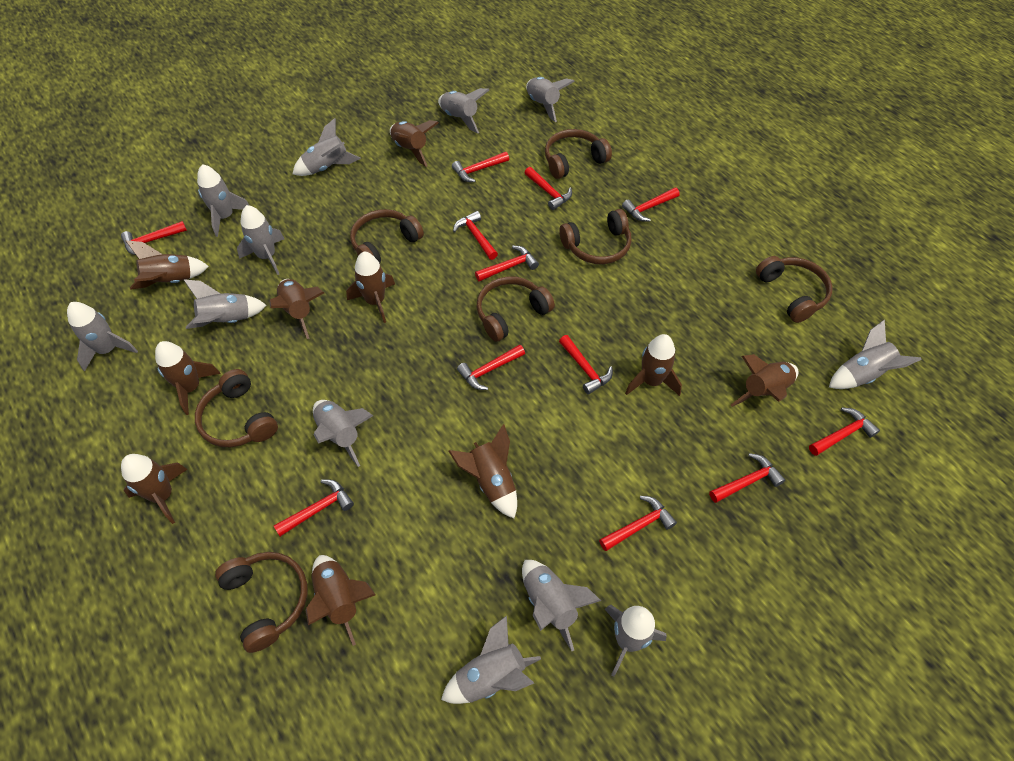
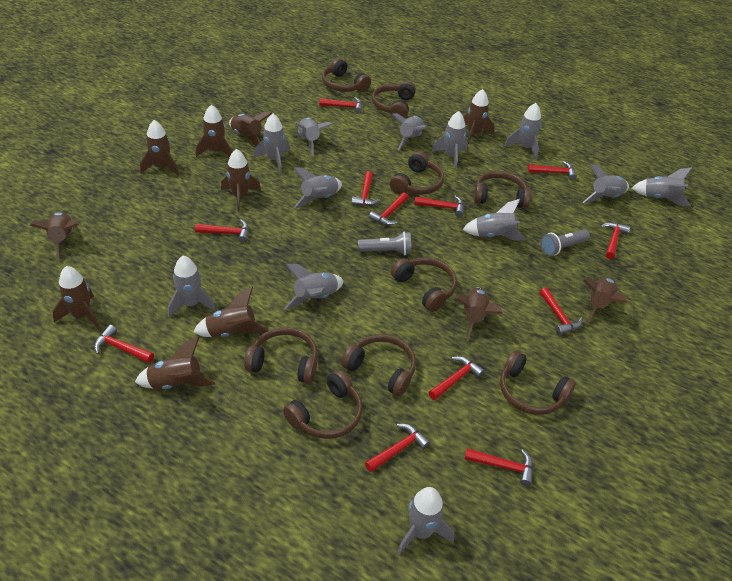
brown headphones: [195,369,278,447] [215,552,308,653] [350,209,424,263] [476,276,555,342] [545,129,612,179] [559,209,632,264] [756,256,833,323] = 7 -> [244,327,318,384] [283,370,363,439] [322,58,371,92] [341,334,416,397] [372,81,416,118] [390,152,444,195] [391,257,457,312] [474,171,531,209] [500,350,576,415] = 9
brown rocket: [121,454,188,524] [126,240,209,290] [155,341,221,415] [269,279,324,339] [306,555,376,646] [346,252,395,323] [390,120,439,167] [449,424,517,519] [625,334,682,396] [731,354,799,407] = 10 -> [30,212,79,260] [52,266,100,329] [135,336,215,389] [140,120,179,176] [193,287,269,337] [196,105,232,157] [221,149,261,211] [229,112,273,146] [456,288,503,341] [463,89,494,144] [583,277,627,323] = 11
grey flashlight: none = 0 -> [358,232,411,255] [540,229,590,256] = 2

